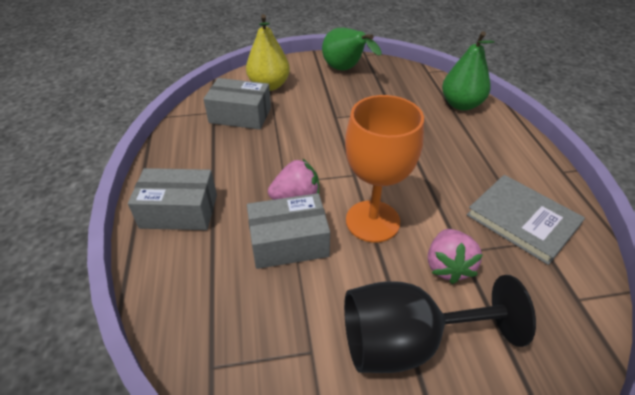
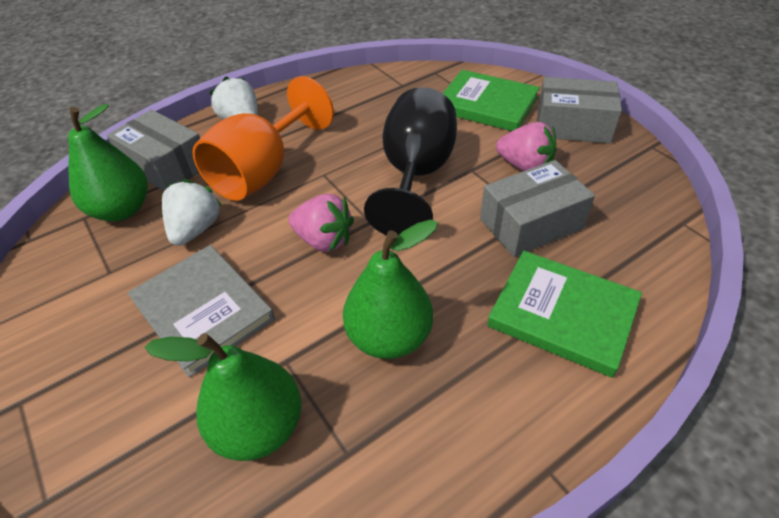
green book: none = 0 -> [443,70,540,131] [487,251,642,378] = 2
green pear: [322,28,382,71] [442,31,495,110] = 2 -> [68,104,148,221] [145,333,301,461] [343,219,438,359] = 3
white strawberry: none = 0 -> [162,179,222,246] [209,77,258,120] = 2
yellow pear: [246,14,290,91] = 1 -> none = 0

